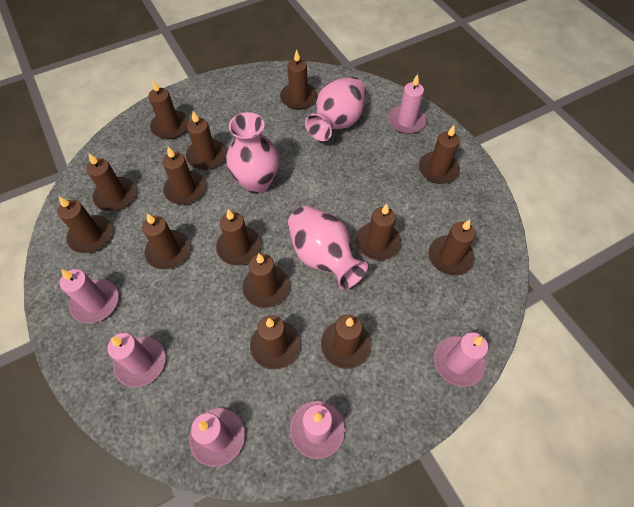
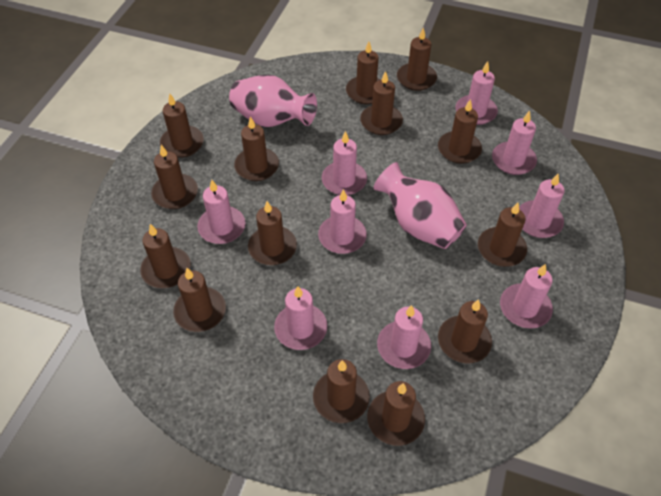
pink candle: [60,269,119,323] [107,333,165,387] [189,408,245,467] [290,401,345,459] [388,74,427,134] [434,332,488,387] = 6 -> [197,180,246,244] [274,286,327,350] [318,189,367,254] [322,131,367,195] [377,305,431,369] [455,61,498,125] [492,110,537,175] [500,264,553,329] [519,173,564,238] = 9
pink vase: [226,112,279,194] [288,206,368,290] [305,77,366,141] = 3 -> [229,75,317,127] [374,162,467,249] = 2

